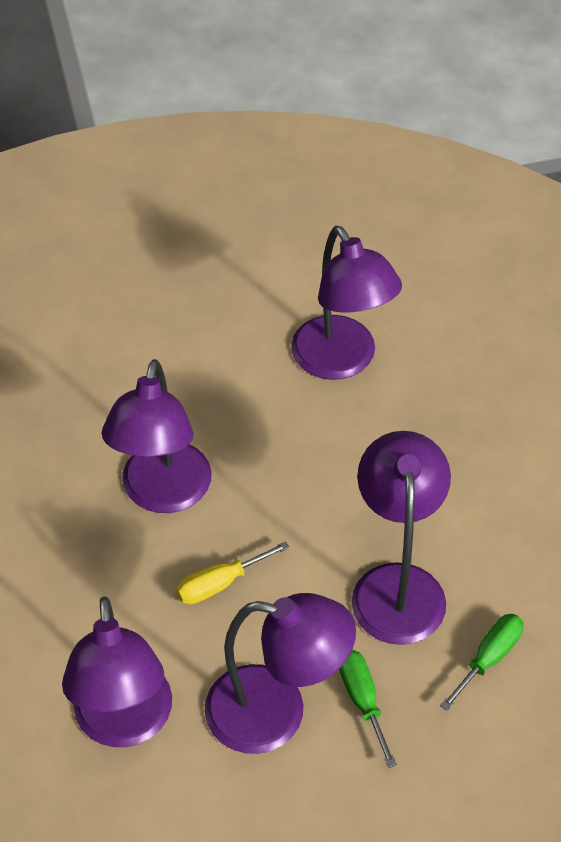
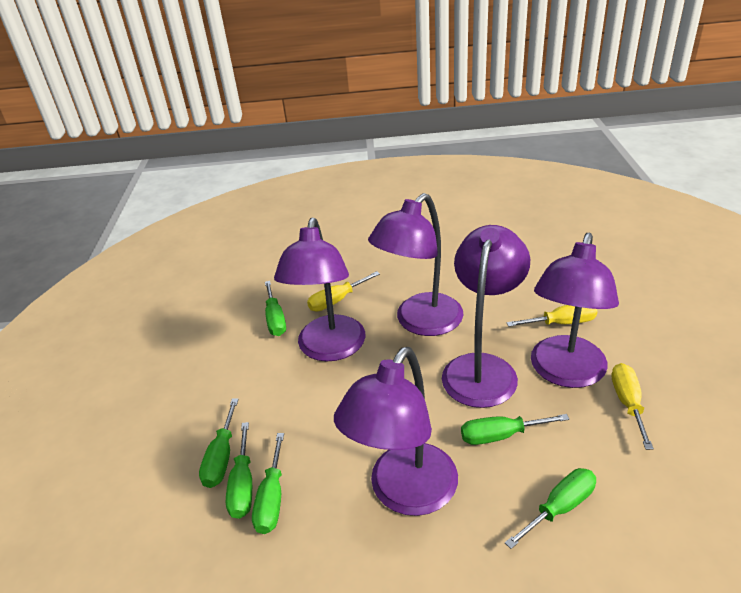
green screwdriver: [339,650,397,768] [440,614,524,711] = 2 -> [199,399,239,488] [226,422,252,519] [252,433,284,534] [265,281,286,336] [461,414,569,445] [505,468,596,549] = 6
yellow screwdriver: [176,541,290,604] = 1 -> [307,271,380,311] [507,305,598,327] [612,363,654,450] = 3

